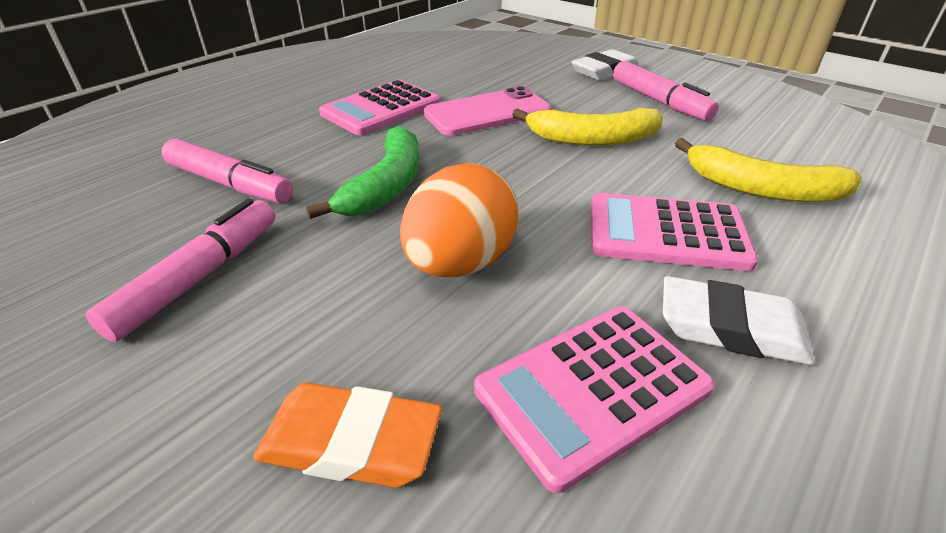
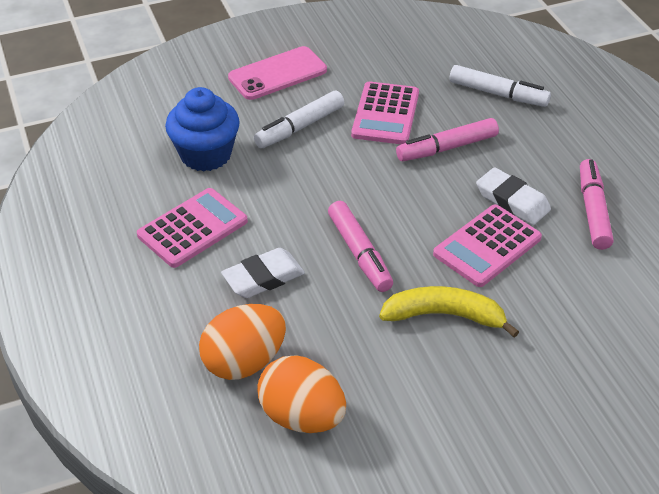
blue cupcake: none = 0 -> [165,87,240,171] = 1
green banana: [306,126,419,219] = 1 -> none = 0
orange egg: [400,163,519,277] = 1 -> [199,304,286,380] [257,355,346,433] = 2
orange eraser: [253,383,442,488] = 1 -> none = 0
white marker: none = 0 -> [254,90,344,148] [449,65,551,107] = 2
yellow banana: [512,108,663,146] [675,138,862,202] = 2 -> [379,286,519,337] = 1

